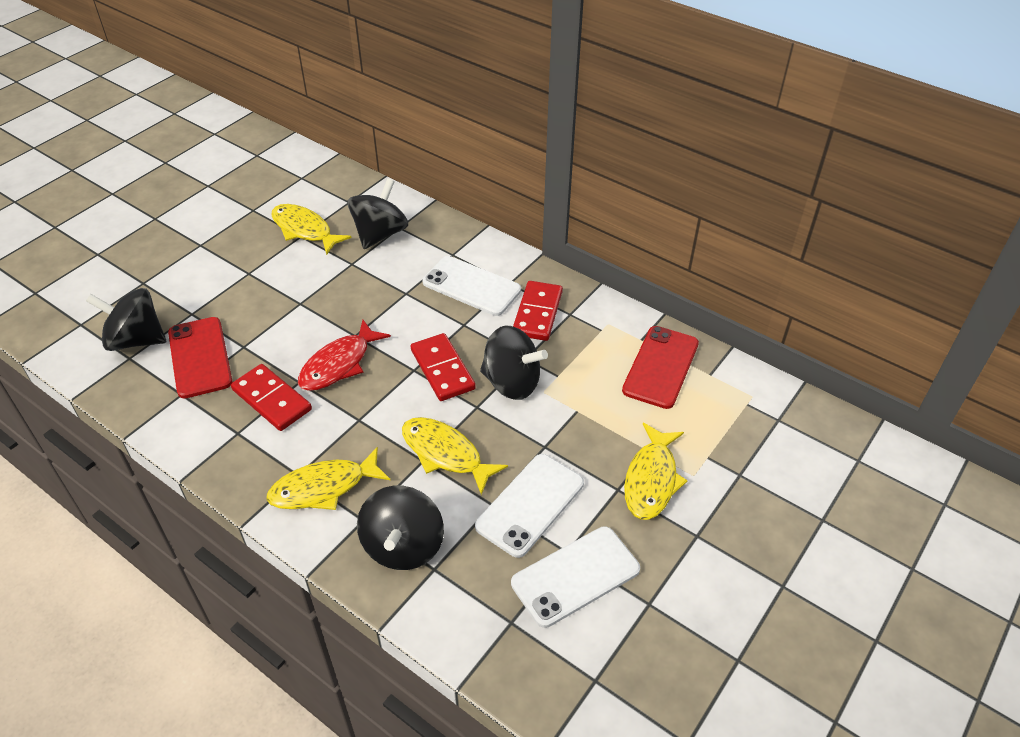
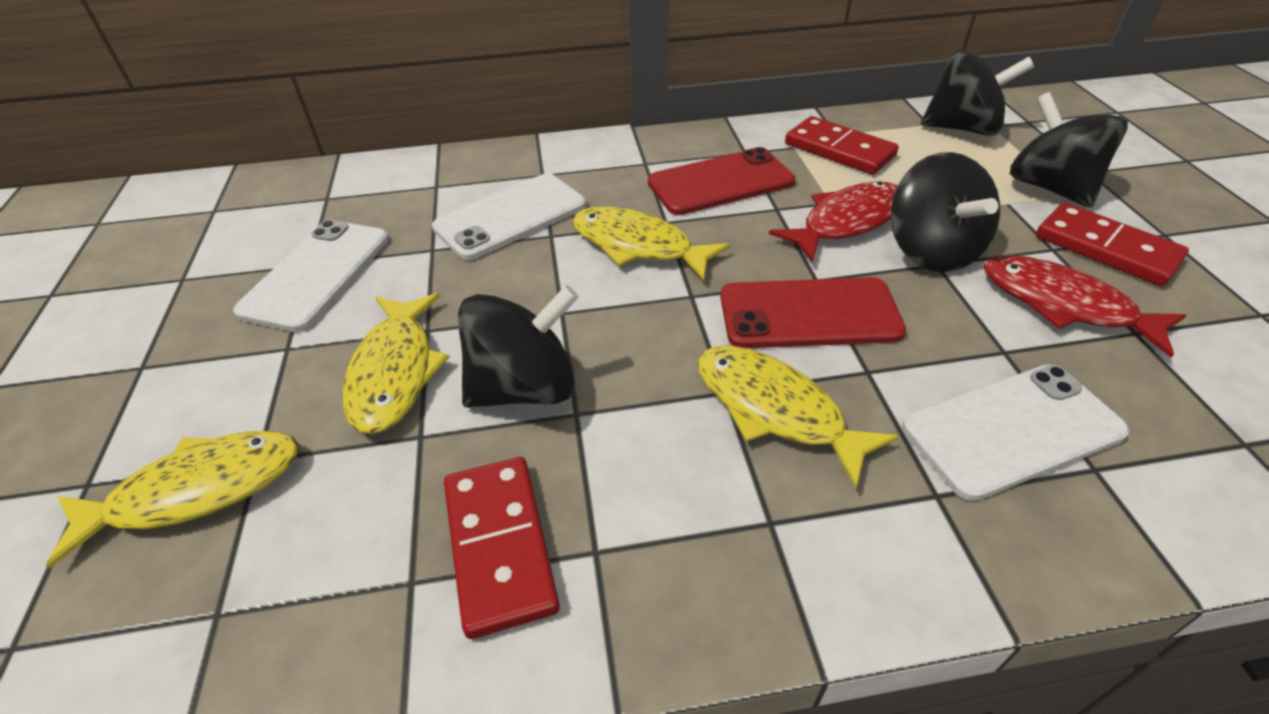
red fish: [298,320,391,391] = 1 -> [769,181,898,262] [983,255,1187,358] = 2

